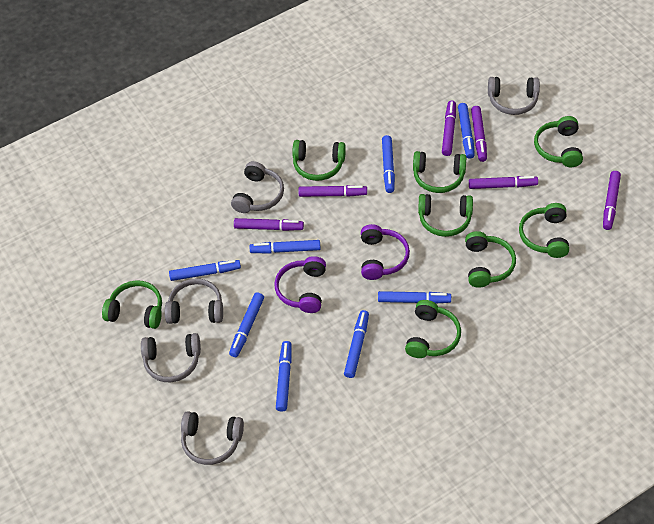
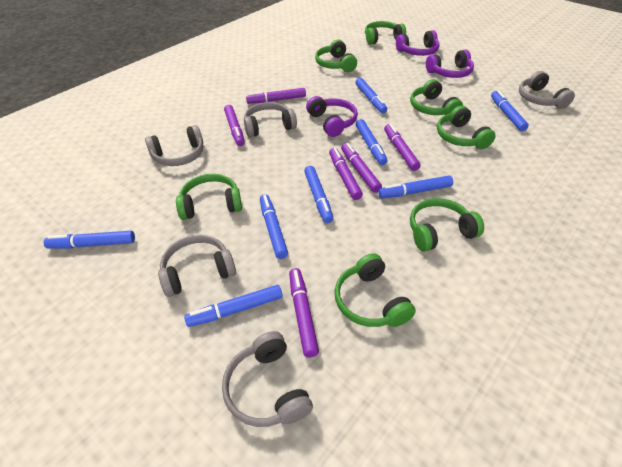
green headphones: [102,280,162,329] [292,140,346,181] [405,300,461,358] [413,151,467,193] [418,194,473,237] [465,231,516,288] [519,203,569,258] [534,116,583,167] = 8 -> [176,174,242,220] [315,40,357,72] [335,253,416,327] [365,21,406,45] [410,79,463,115] [410,198,484,251] [437,105,496,149] = 7
purple headphones: [275,256,326,313] [361,224,410,280] = 2 -> [306,96,358,137] [396,30,440,56] [426,50,474,78] = 3

